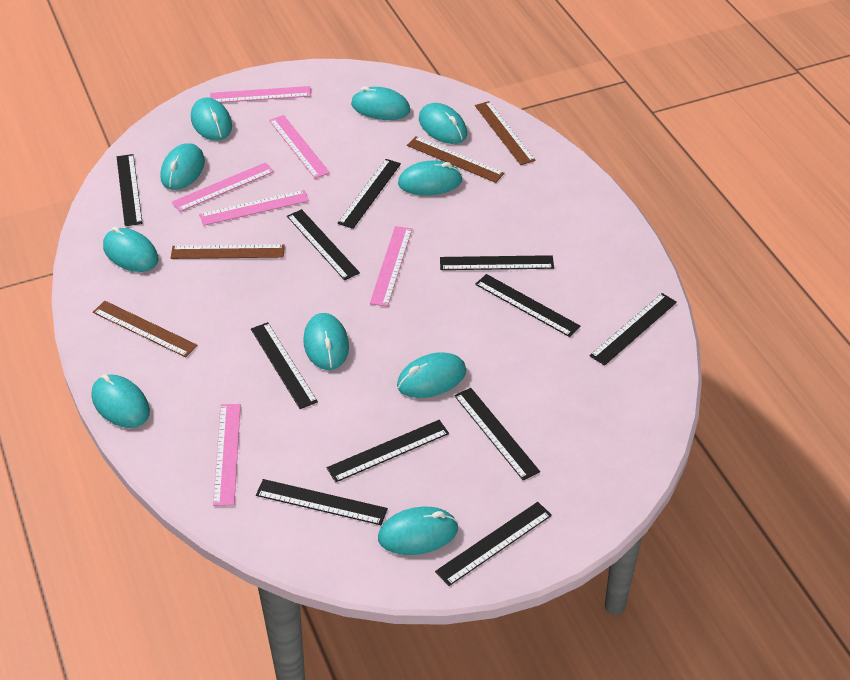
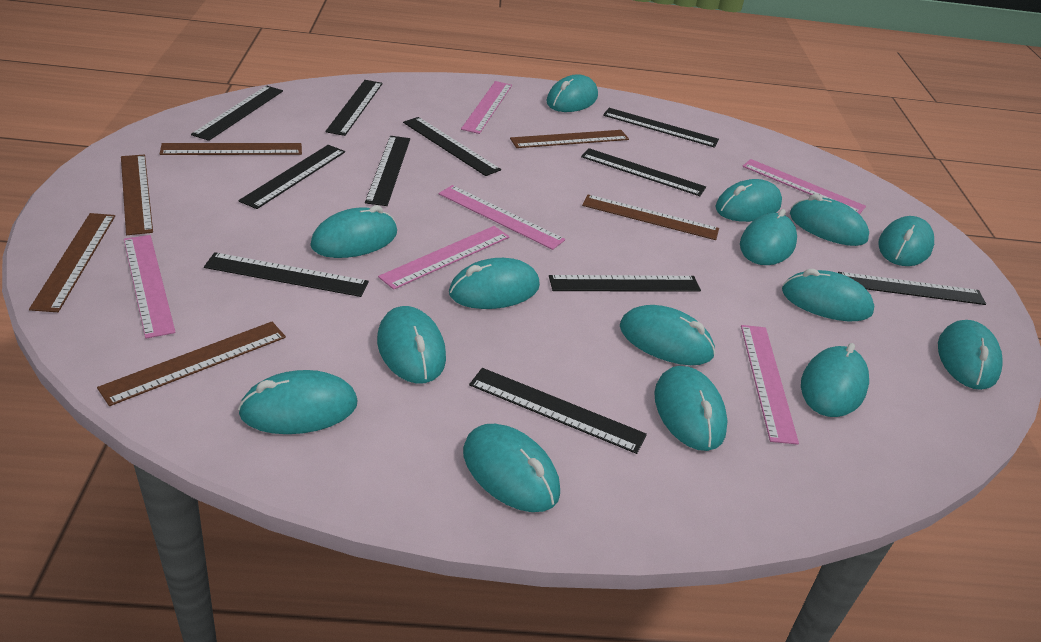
brown ruler: [93,301,197,357] [171,244,285,259] [407,136,505,183] [475,101,536,165] = 4 -> [29,213,115,312] [97,322,286,406] [121,155,153,235] [160,143,302,155] [510,130,629,148] [582,194,719,240] = 6
turquoise mouse: [92,374,150,428] [103,227,159,272] [160,143,205,190] [191,97,232,141] [303,313,349,370] [351,86,410,120] [378,507,458,555] [397,353,466,398] [398,161,463,195] [419,103,467,144] = 10 -> [238,370,358,434] [310,205,397,258] [377,306,446,384] [449,258,540,309] [463,424,560,512] [546,74,598,112] [620,305,715,365] [654,366,728,451] [715,179,782,222] [740,209,797,265] [782,269,874,321] [790,194,869,246] [801,343,869,417] [878,216,934,266] [938,320,1003,390] = 15

